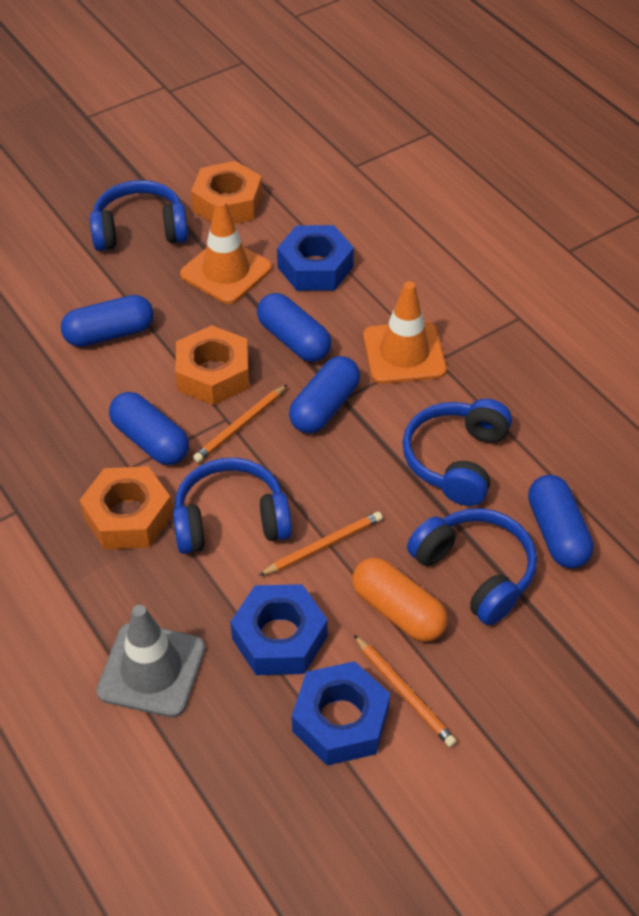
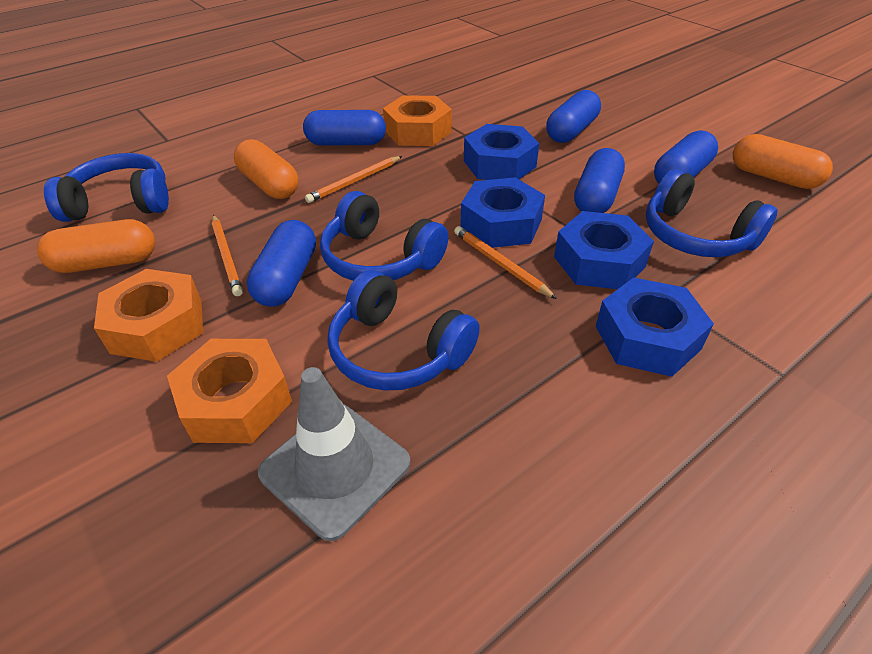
blue nut: [230,584,328,675] [277,225,354,291] [292,661,390,766] = 3 -> [460,177,545,248] [464,124,539,180] [554,211,654,289] [596,278,714,377] = 4
orange capsule: [352,558,448,642] = 1 -> [37,219,155,273] [234,139,298,199] [733,134,833,189] = 3
orange traffic cone: [180,199,272,304] [363,281,447,384] = 2 -> none = 0

